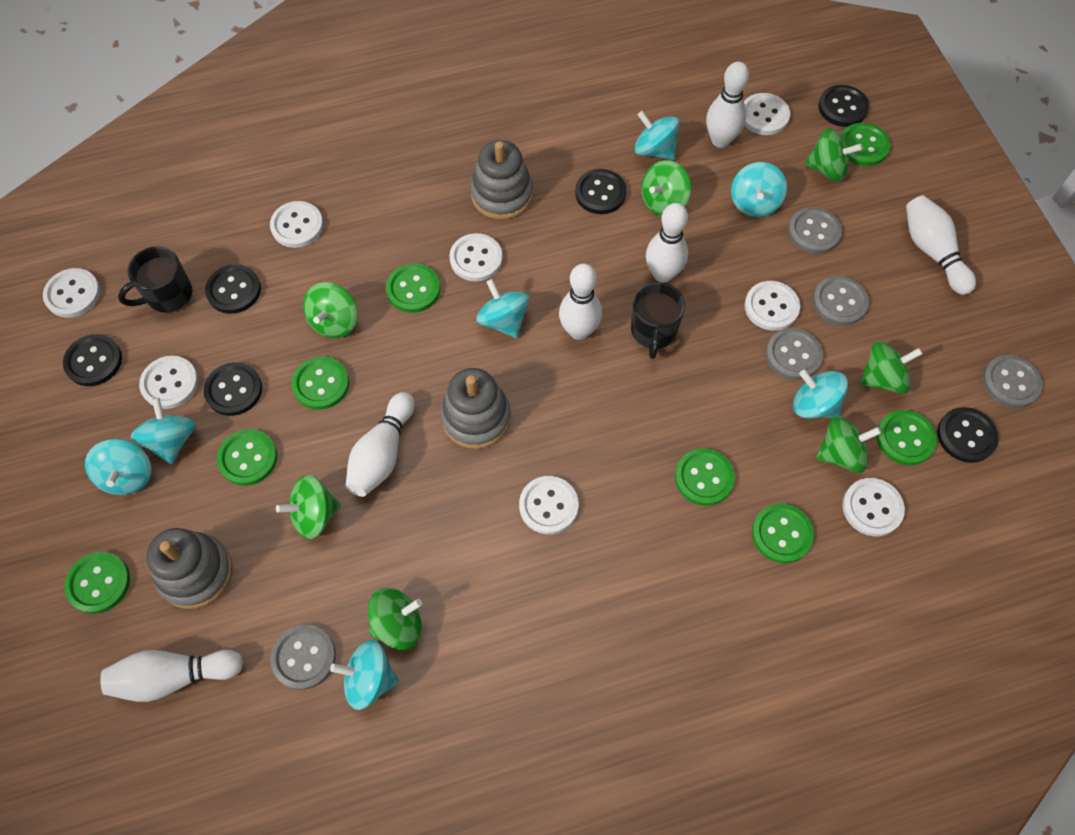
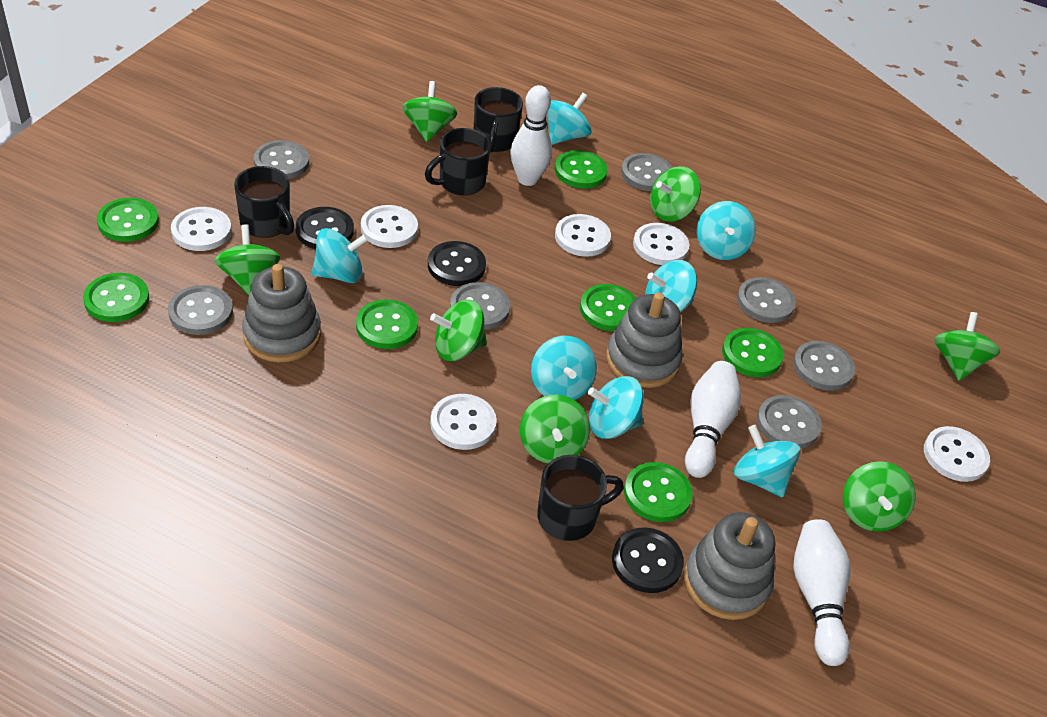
black button: [63,334,122,386] [204,362,262,416] [205,264,261,314] [575,169,627,214] [818,85,869,127] [937,407,998,463] = 6 -> [295,207,354,249] [428,241,486,286] [612,527,684,593] = 3
black mug: [118,246,193,313] [631,282,685,359] = 2 -> [234,166,294,238] [425,128,491,196] [474,87,523,152] [537,455,624,541] = 4
green button: [64,552,130,614] [217,429,277,486] [292,356,349,410] [386,263,440,313] [675,448,735,506] [752,503,814,563] [841,123,891,166] [876,410,937,465] = 8 -> [83,273,149,322] [97,198,159,242] [356,299,418,349] [555,150,608,189] [580,284,636,331] [624,462,692,522] [722,328,784,377] = 7
grey button: [270,624,336,690] [766,328,823,380] [788,207,842,254] [813,276,869,326] [983,355,1043,408] = 5 -> [168,285,233,335] [254,140,309,179] [450,282,510,330] [621,153,673,191] [737,277,796,323] [757,395,822,449] [793,341,855,391] = 7
white bowling pin: [100,650,243,702] [345,392,415,497] [559,264,602,340] [646,203,688,283] [706,62,749,148] [906,195,976,295] = 6 -> [510,85,552,186] [685,361,741,478] [793,519,851,666] = 3
white button: [43,268,100,318] [139,356,198,409] [270,201,323,248] [449,233,503,281] [519,476,579,534] [744,93,790,135] [745,281,800,331] [842,478,905,536] = 8 -> [171,207,232,251] [361,205,418,248] [430,394,497,450] [555,214,611,257] [633,223,689,265] [924,426,990,482] = 6

